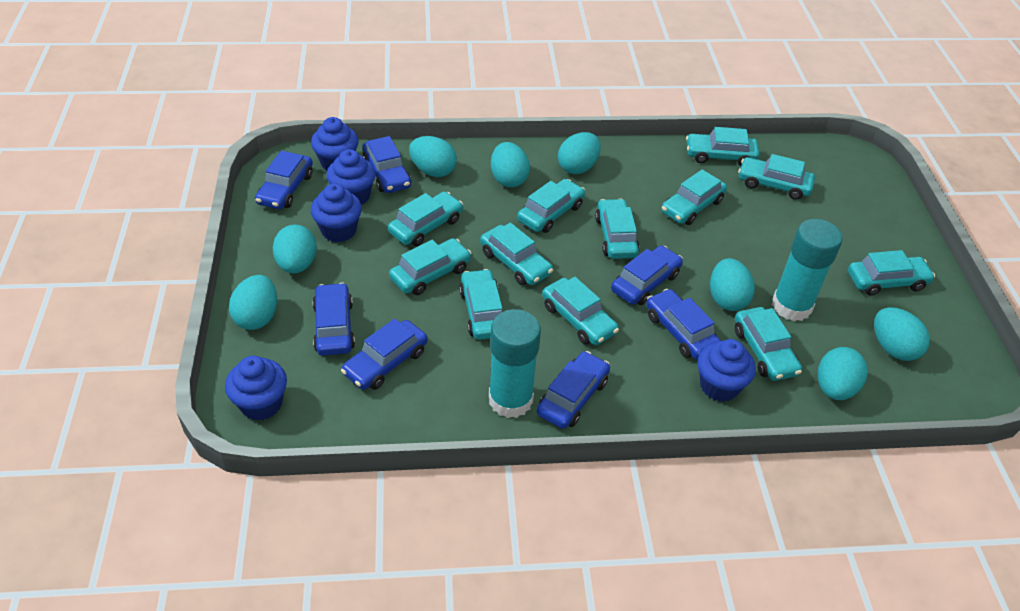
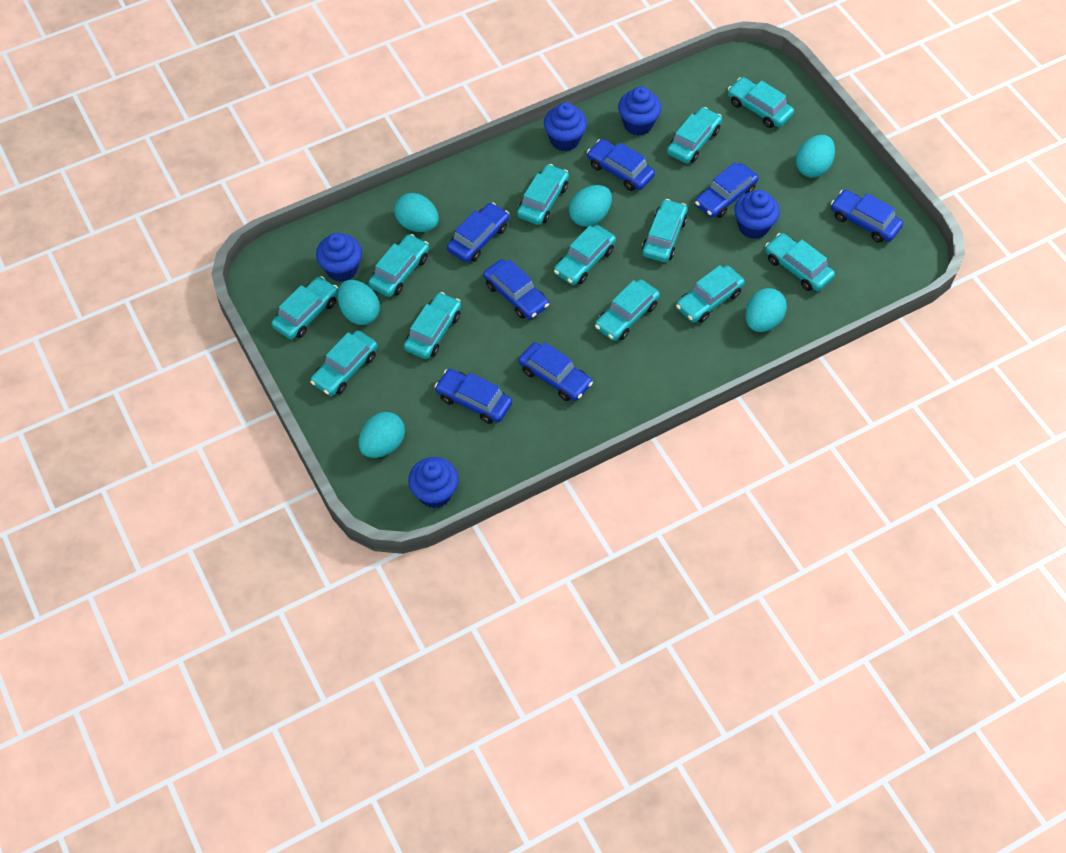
turquoise egg: [229,275,277,330] [273,224,317,273] [409,136,457,177] [491,142,530,187] [558,132,601,174] [710,258,755,311] [818,347,868,400] [874,307,930,361] = 8 -> [338,280,380,325] [358,412,405,458] [394,193,439,232] [569,185,612,227] [745,288,787,332] [796,135,835,177] = 6
turquoise glue stick: [489,309,541,418] [772,219,843,321] = 2 -> none = 0

